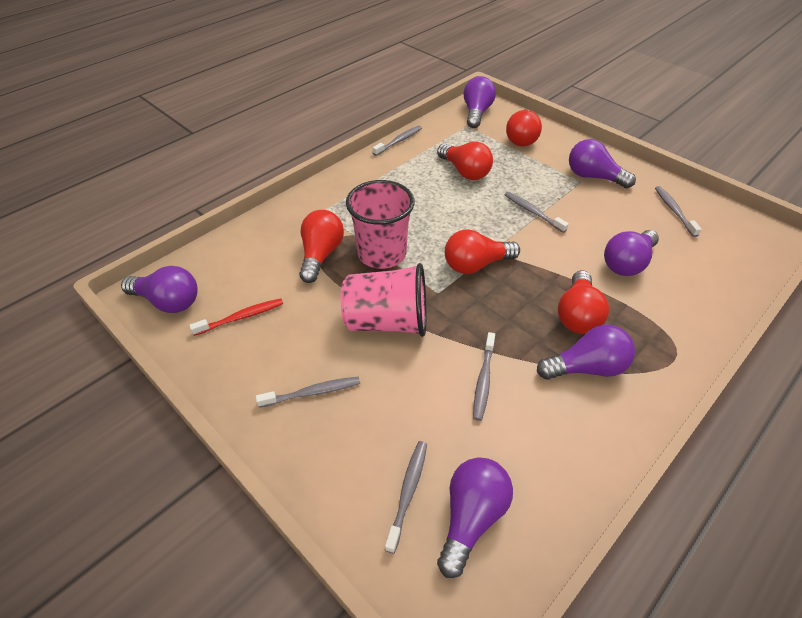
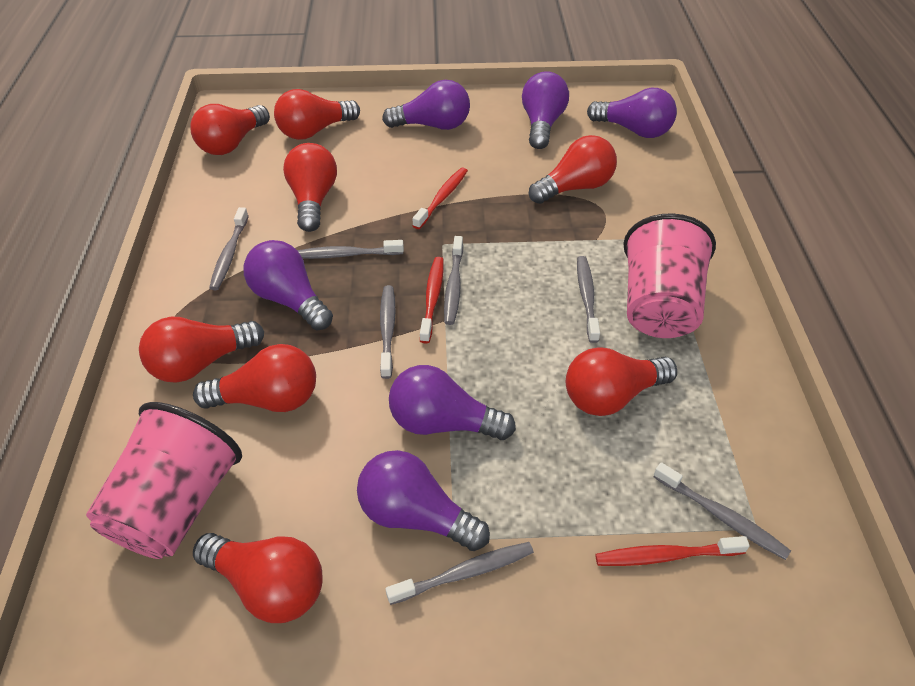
grey toothbrush: [256,377,360,408] [373,125,422,156] [385,441,427,554] [473,332,495,421] [505,192,569,233] [655,186,702,237] = 6 -> [209,207,249,290] [297,240,404,259] [380,285,396,379] [385,542,534,605] [444,236,463,325] [577,256,600,343] [653,462,791,560] = 7
red light bulb: [299,210,344,283] [437,142,493,180] [445,229,520,274] [506,110,542,146] [558,271,609,334] = 5 -> [139,317,264,383] [190,104,270,155] [193,344,316,412] [193,533,322,623] [274,89,360,140] [283,143,337,232] [529,135,617,204] [566,347,677,416] = 8
red toothbrush: [189,298,283,336] = 1 -> [412,167,468,229] [420,257,444,343] [595,536,749,566] = 3

